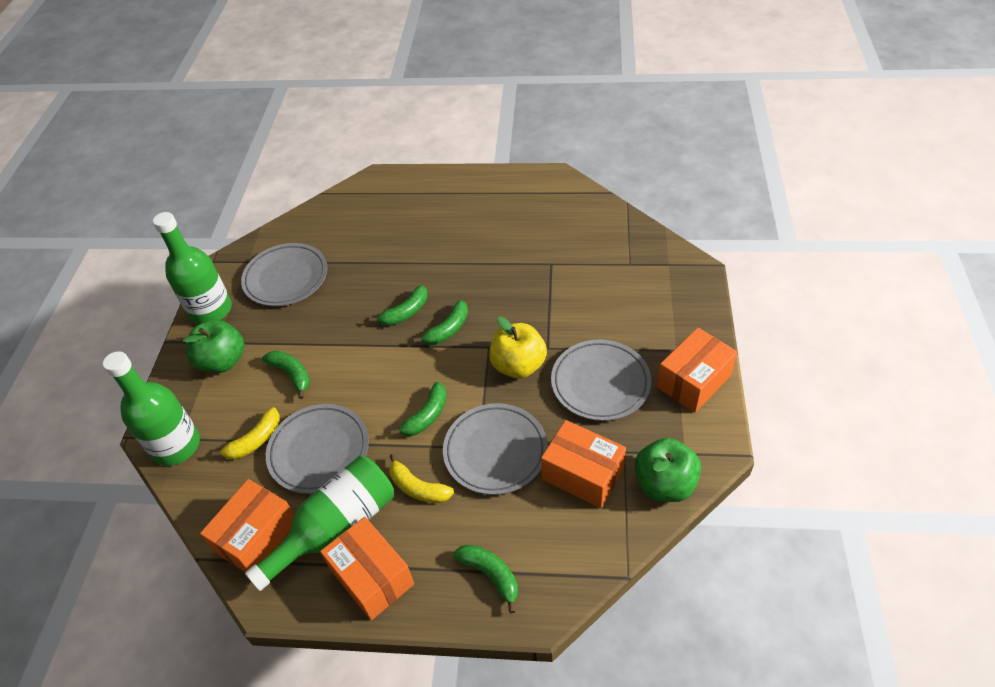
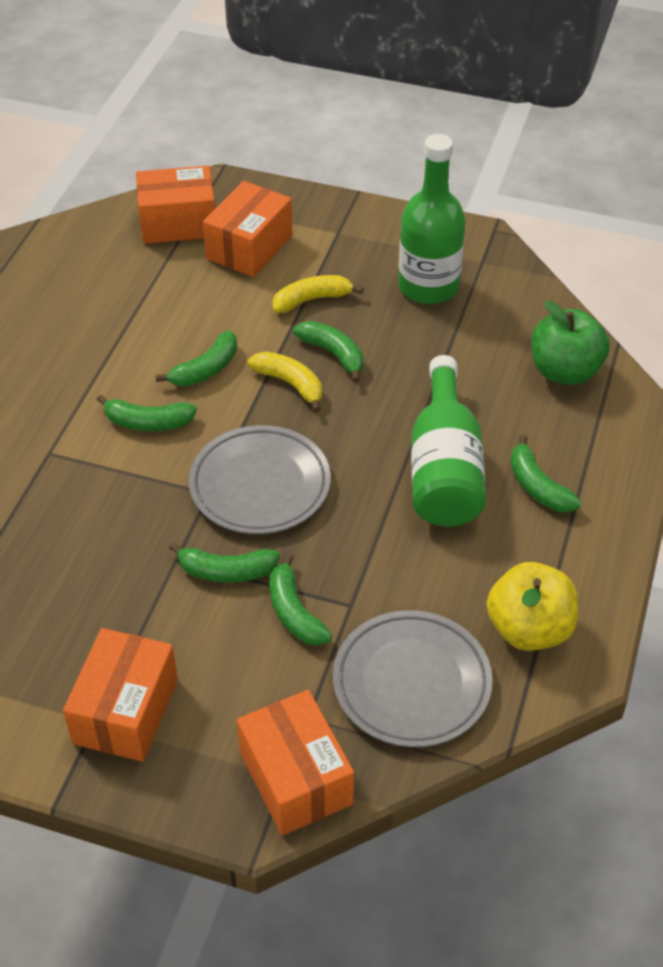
green apple: [183,319,244,373] [634,438,701,502] = 2 -> [531,301,610,385] = 1
green banana: [262,351,310,399] [369,285,428,326] [391,382,447,436] [413,300,468,345] [453,545,518,613] = 5 -> [97,395,197,431] [156,330,237,387] [169,542,280,583] [270,553,332,646] [293,321,363,382] [510,435,581,512] = 6
green bottle: [103,351,200,466] [153,212,232,324] [245,456,394,591] = 3 -> [398,134,466,304] [411,355,486,527] = 2
grey plate: [241,243,327,306] [266,404,369,494] [443,403,548,495] [551,339,651,421] = 4 -> [189,425,331,534] [333,610,493,747] = 2

